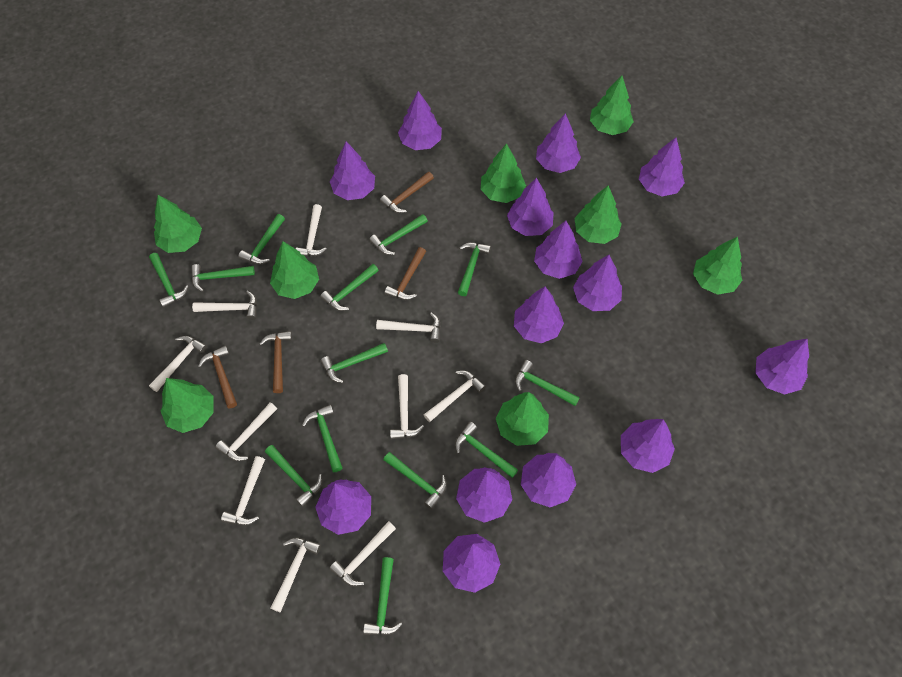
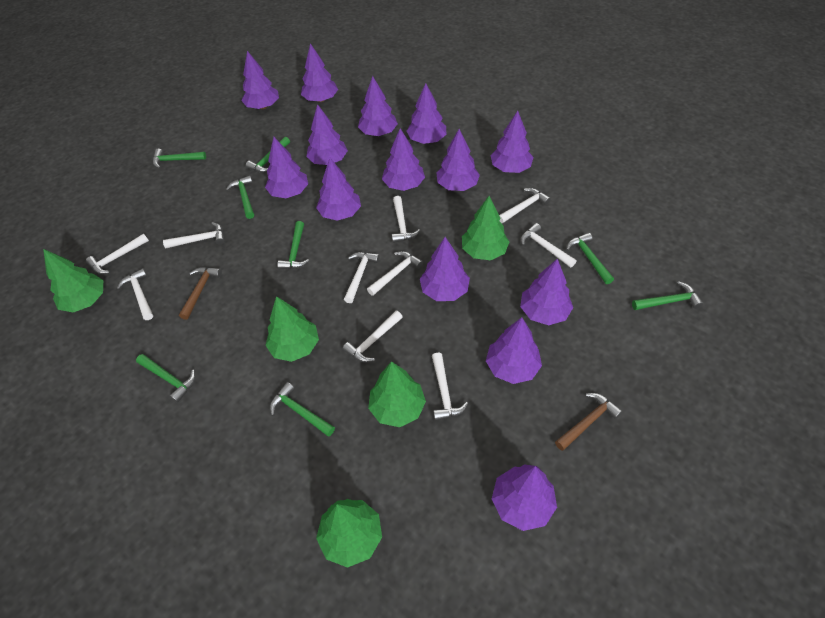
brown hammer: [198,345,237,408] [259,331,292,393] [380,172,434,213] [384,247,426,300] = 4 -> [179,267,222,320] [555,393,622,451] = 2
green hammer: [149,253,189,308] [191,264,255,292] [238,214,285,265] [265,445,322,507] [302,404,343,472] [320,264,379,311] [321,343,388,383] [363,557,403,636] [369,214,428,255] [383,452,447,509] [455,422,518,478] [458,243,491,296] [515,360,580,406] = 13 -> [136,354,195,403] [153,149,206,169] [226,176,254,219] [246,137,290,173] [270,382,335,437] [277,221,309,270] [566,233,614,284] [632,281,704,310] = 8
green tree: [154,195,202,253] [161,378,214,433] [270,241,319,299] [481,143,526,203] [496,392,549,446] [575,185,622,244] [590,76,634,135] [693,237,742,295] = 8 -> [43,249,103,312] [265,296,319,362] [316,499,382,568] [368,361,426,427] [462,196,509,260] = 5

